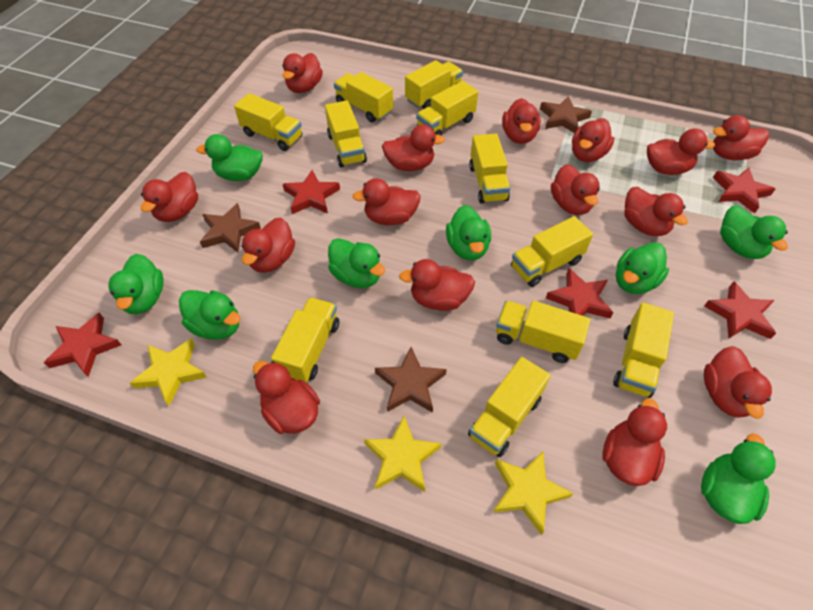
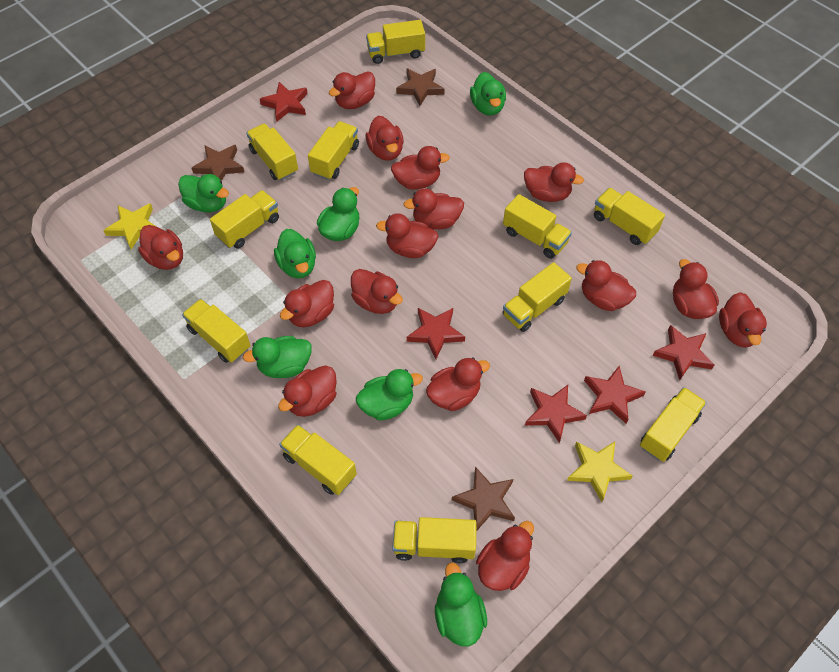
green duck: [108,254,164,314] [179,290,241,340] [196,134,263,181] [328,238,385,288] [446,205,491,260] [616,242,669,294] [701,433,775,524] [720,205,788,259] = 8 -> [178,174,229,213] [243,336,312,378] [274,229,316,278] [317,187,360,241] [356,369,423,421] [435,563,487,646] [470,72,506,115] = 7
yellow star: [130,338,207,406] [364,416,441,492] [493,451,574,535] = 3 -> [103,203,157,250] [567,441,633,502] = 2

